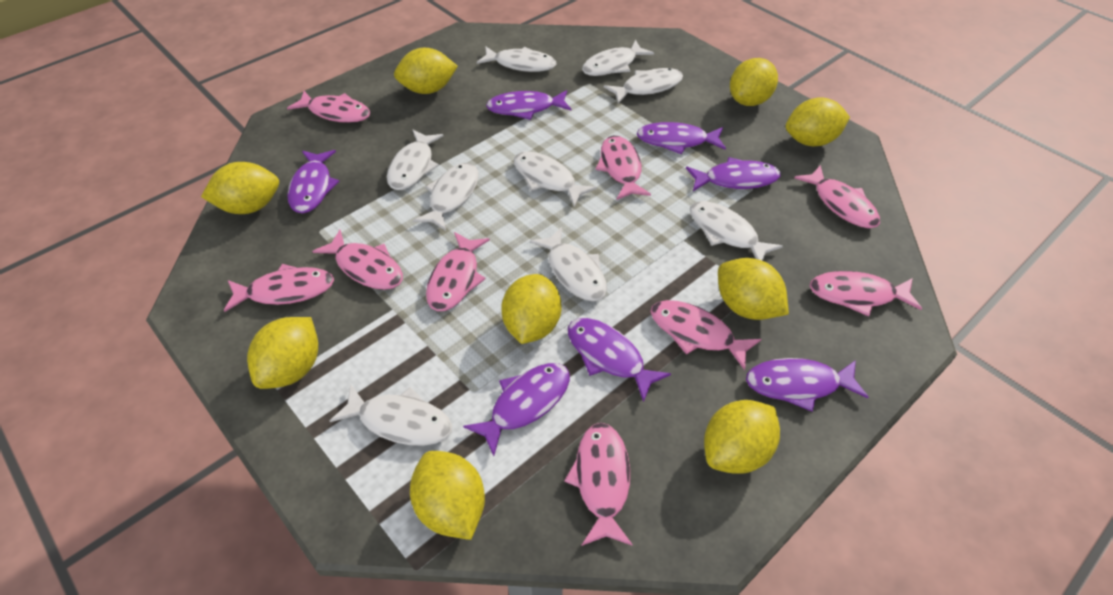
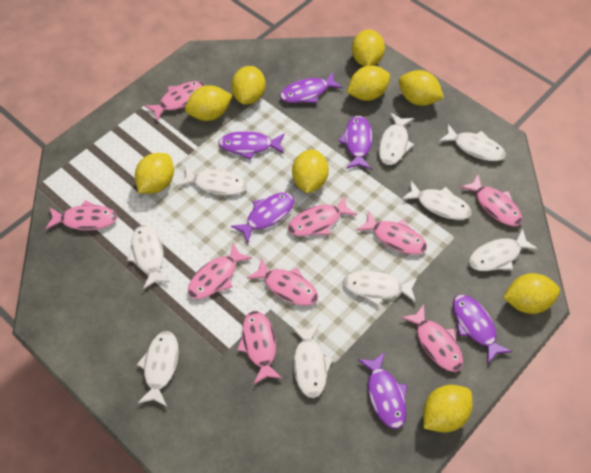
purple fish: [287,150,339,214] [463,363,570,456] [486,90,572,120] [568,318,671,402] [636,122,726,154] [686,157,781,191] [746,358,868,411] = 7 -> [218,131,284,160] [231,193,294,244] [280,72,343,103] [338,116,373,169] [358,352,407,429] [453,294,512,363] = 6

